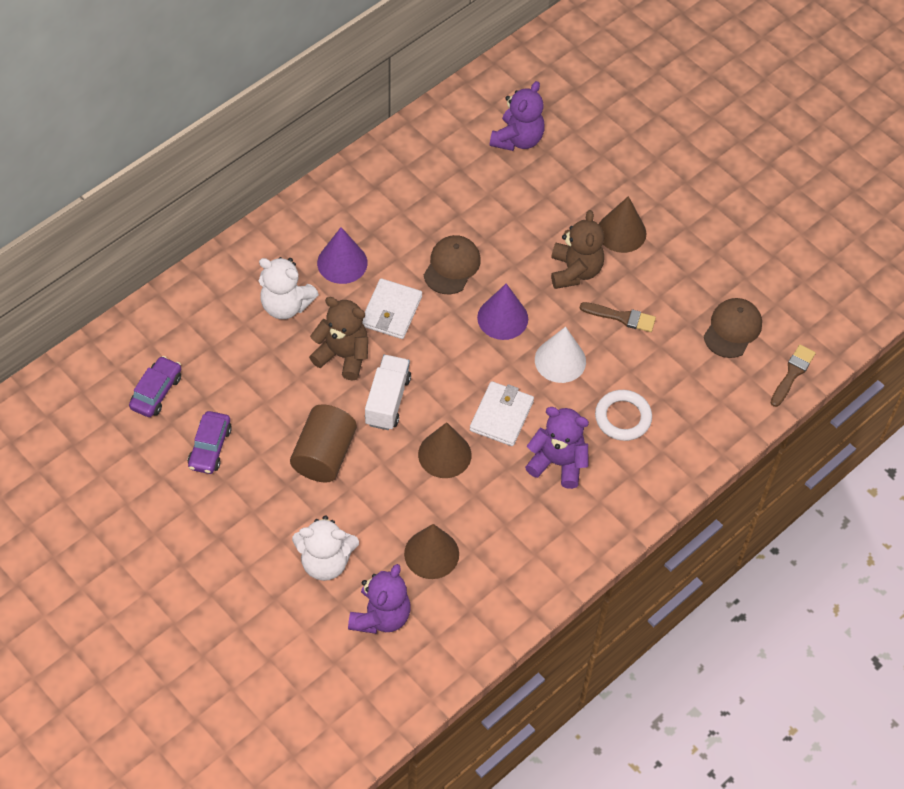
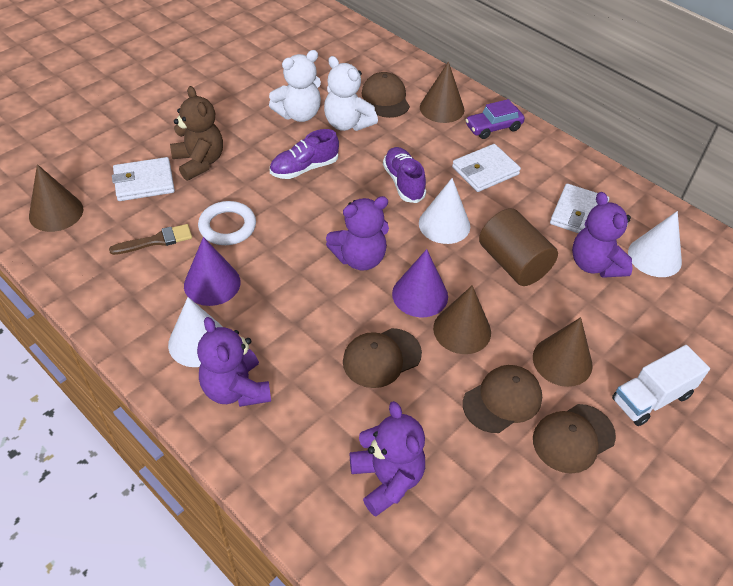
brown brush: [580,302,656,332] [770,345,816,407] = 2 -> [109,224,192,255] = 1
brown cap: [424,235,481,294] [704,298,762,358] = 2 -> [343,328,422,388] [361,72,410,118] [463,365,542,433] [533,404,616,474] = 4
brown cone: [404,524,459,579] [418,422,471,478] [599,196,646,253] = 3 -> [29,164,83,232] [420,61,464,123] [433,285,491,354] [533,317,593,387] = 4
brown teddy bear: [309,297,368,381] [551,210,604,289] = 2 -> [170,86,223,181] = 1
purple car: [129,356,181,417] [188,411,232,474] = 2 -> [465,99,525,139] = 1
purple shoe: none = 0 -> [270,129,339,179] [383,147,426,203] = 2
purple teddy bear: [348,564,411,634] [490,81,545,151] [525,407,589,489] = 3 -> [197,317,271,407] [326,196,389,271] [350,401,425,517] [572,192,633,278] = 4
white cone: [535,327,586,383] = 1 -> [168,297,223,367] [419,178,470,244] [628,211,682,277] = 3
white wallet: [362,278,422,339] [470,381,534,446] = 2 -> [112,157,175,201] [452,144,521,192] [550,184,609,233] = 3

